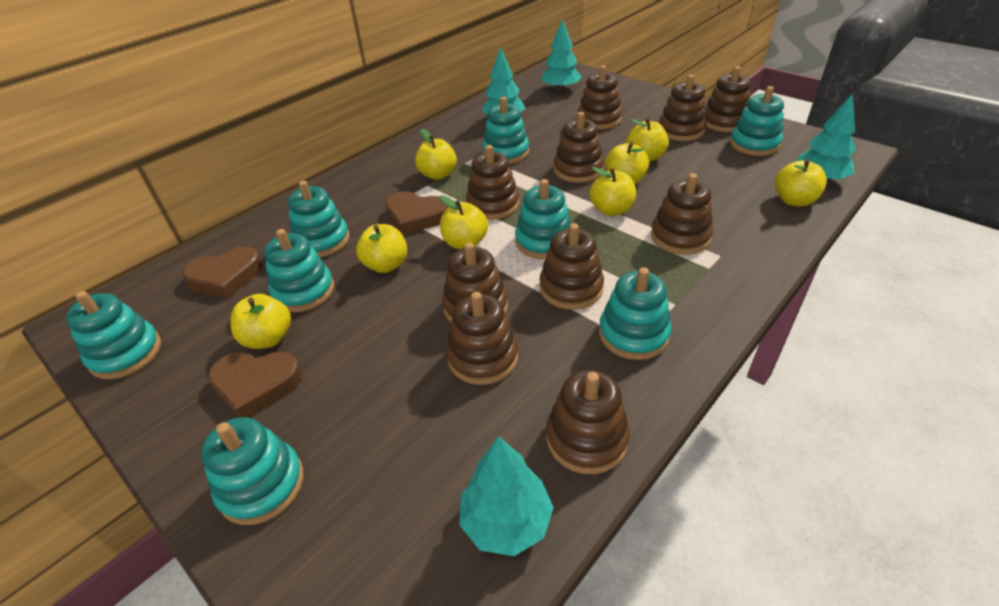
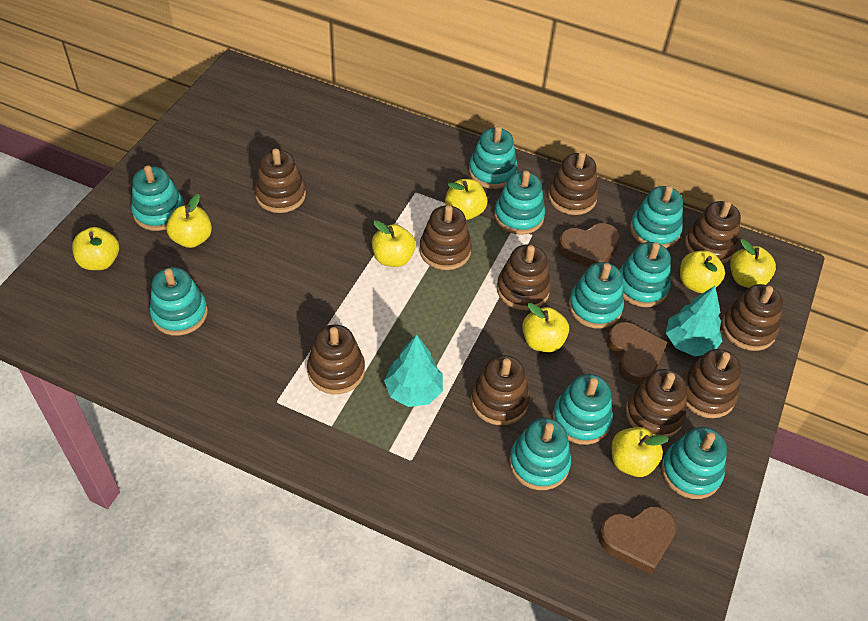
turquoise stacking toy: [66,291,161,379] [201,417,304,525] [264,229,334,312] [288,181,350,257] [482,97,529,164] [515,179,571,259] [599,267,671,360] [730,86,784,156] = 8 -> [131,165,184,231] [149,267,208,336] [469,126,518,189] [494,171,545,235] [509,418,571,490] [553,374,613,445] [569,262,624,329] [620,242,671,307] [630,185,683,248] [661,427,727,499] = 10
turquoise tree: [459,436,554,556] [481,47,525,115] [541,19,582,91] [795,93,856,179] = 4 -> [384,335,443,407] [666,286,722,357] = 2

